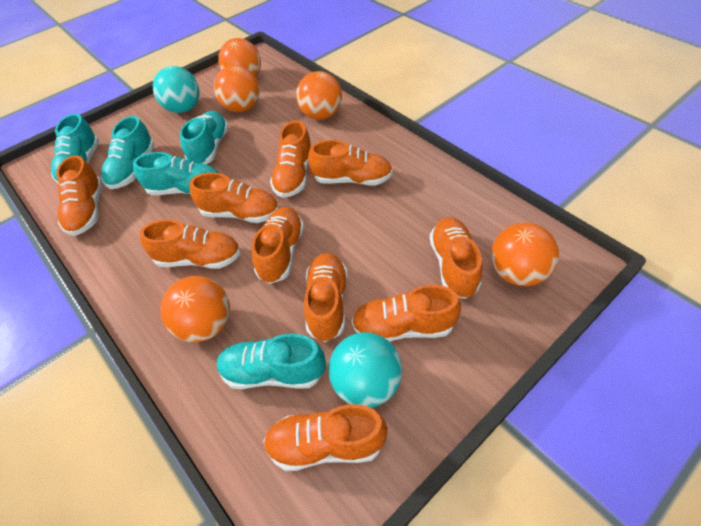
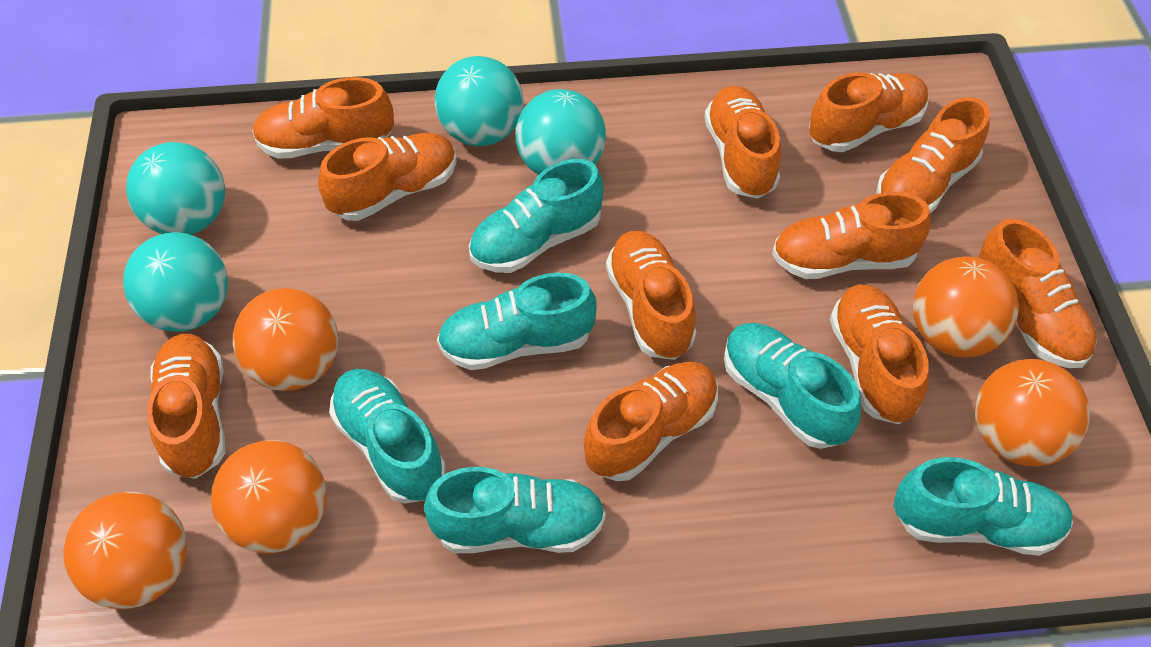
orange shoe: [56,155,102,236] [140,220,241,269] [190,173,279,223] [252,207,304,284] [263,404,388,471] [270,120,311,198] [304,253,348,342] [308,140,392,185] [352,285,461,342] [429,217,483,299] = 10 -> [147,334,225,479] [252,77,394,159] [318,133,457,221] [584,361,718,481] [606,231,696,360] [704,86,781,199] [772,192,931,279] [809,73,929,152] [830,284,928,424] [876,97,990,213] [978,219,1097,368] = 11
turquoise ball: [153,66,200,113] [329,332,402,407] = 2 -> [123,232,228,332] [126,142,225,235] [434,56,523,146] [516,89,606,175] = 4
turquoise shoe: [51,114,99,185] [101,116,155,189] [133,152,219,195] [180,111,229,164] [217,334,326,389] = 5 -> [329,369,446,504] [424,467,606,553] [437,273,596,370] [469,159,604,273] [724,323,861,449] [893,457,1073,556] = 6

